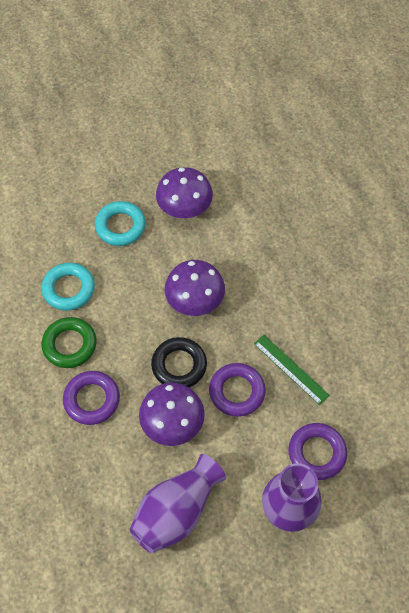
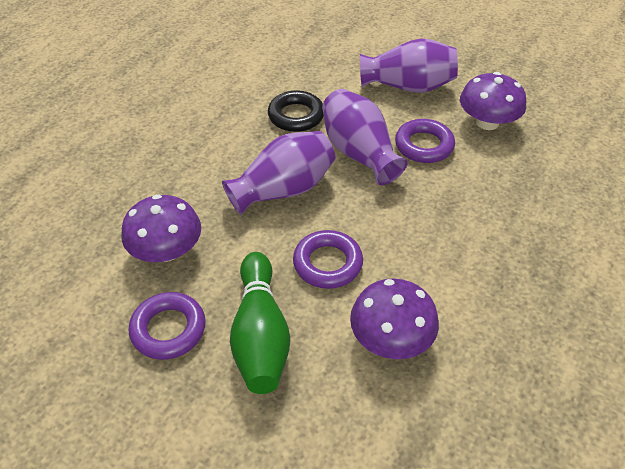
green bowling pin: none = 0 -> [230,252,290,394] = 1
green ring: [41,317,97,368] = 1 -> none = 0
green ruler: [254,335,330,405] = 1 -> none = 0
purple vase: [130,454,226,553] [262,463,321,532] = 2 -> [222,131,335,215] [322,89,407,185] [360,38,458,93] = 3
turquoise ring: [41,263,95,311] [95,201,146,246] = 2 -> none = 0

